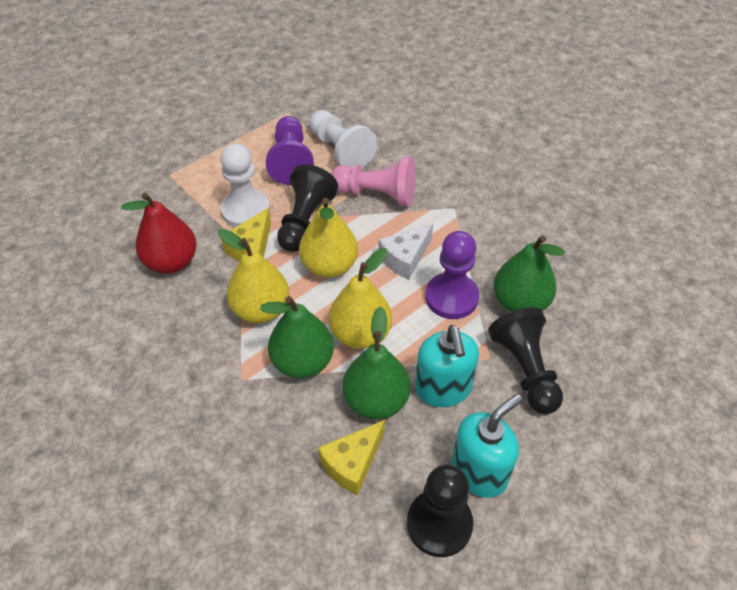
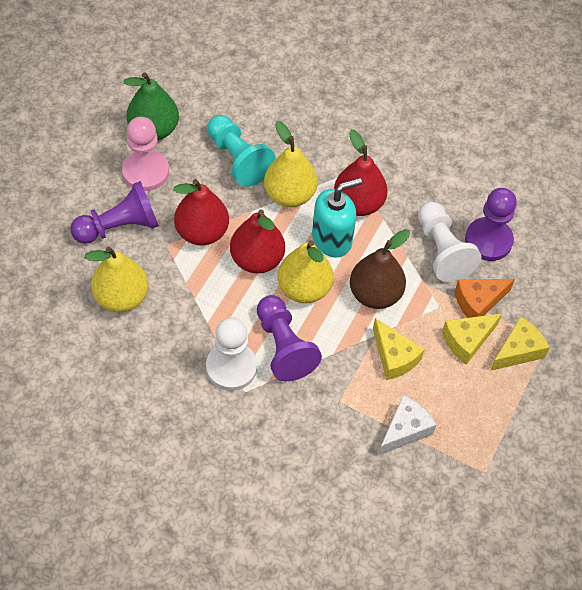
black pawn: [277,164,338,252] [407,464,473,557] [488,307,563,414] = 3 -> none = 0
brown pear: none = 0 -> [350,229,410,309] = 1
green pear: [260,296,334,378] [342,306,410,419] [493,235,565,312] = 3 -> [123,72,179,140] = 1
orange cheese: none = 0 -> [455,279,515,318] = 1
purple pawn: [266,116,314,185] [425,231,479,319] = 2 -> [70,181,159,244] [257,295,322,381] [465,188,517,261] = 3
red pear: [121,193,196,273] = 1 -> [173,179,229,246] [230,209,285,273] [334,129,388,216] = 3
turquoise pawn: none = 0 -> [207,115,276,187] = 1
turquoise soap dispenser: [415,325,479,407] [452,394,523,498] = 2 -> [312,178,362,257] = 1
yellow cheese: [222,207,271,262] [318,420,385,495] = 2 -> [373,318,425,380] [442,314,502,365] [490,316,550,371] = 3

